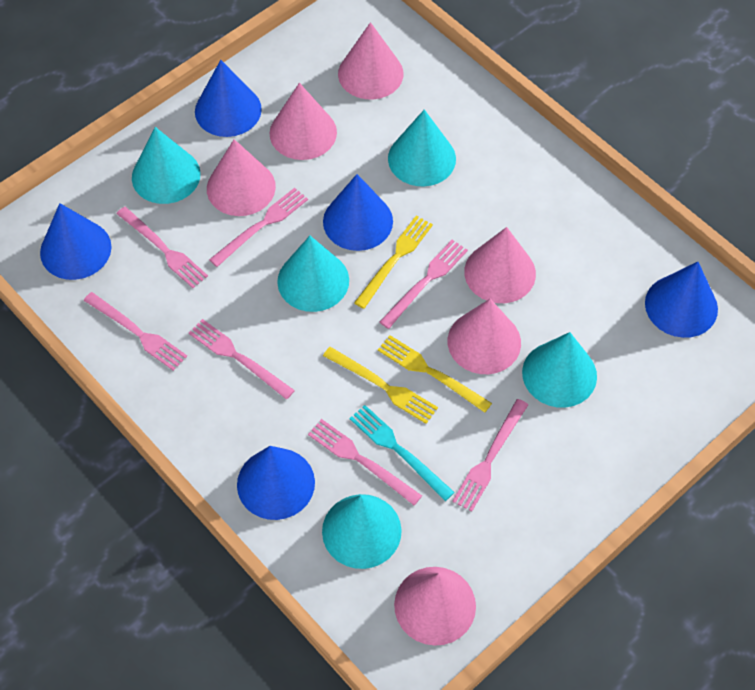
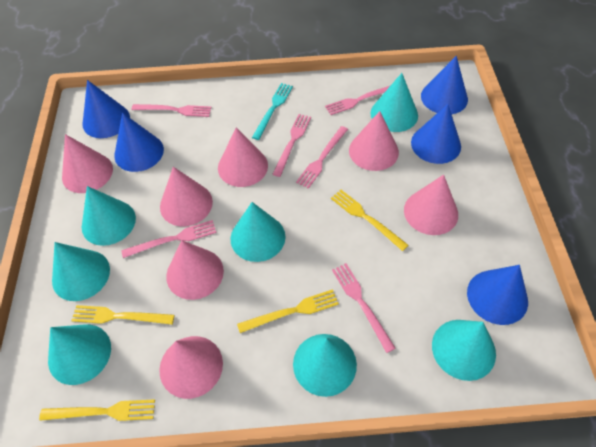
pink cone: [207,139,276,216] [270,83,337,160] [338,22,404,99] [394,567,476,646] [448,299,521,374] [464,227,536,303] = 6 -> [62,134,113,193] [159,336,223,399] [160,167,213,226] [166,240,224,300] [218,128,268,187] [349,111,399,171] [404,175,458,235] = 7
pink fork: [84,292,187,371] [116,207,208,288] [189,319,295,399] [209,188,308,267] [308,419,422,505] [380,240,468,329] [452,399,528,512] = 7 -> [121,220,217,258] [132,104,212,117] [272,114,311,177] [296,126,348,189] [325,85,391,115] [332,263,396,353] = 6
turquoise cone: [132,127,201,204] [277,236,349,312] [322,494,402,569] [388,109,456,187] [522,332,597,408] = 5 -> [48,325,111,385] [52,242,110,301] [82,186,136,246] [230,202,285,262] [293,334,357,397] [371,73,418,132] [432,320,496,381] = 7
yellow fork: [323,347,438,424] [354,216,433,309] [378,335,492,413] = 3 -> [39,399,155,421] [71,305,174,325] [237,289,339,333] [331,190,409,251] = 4

